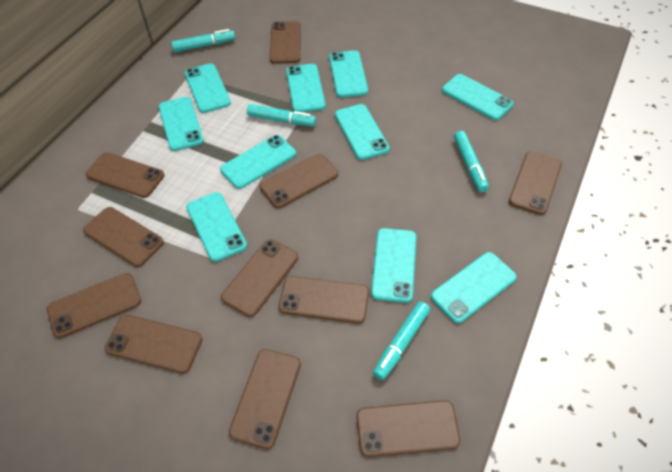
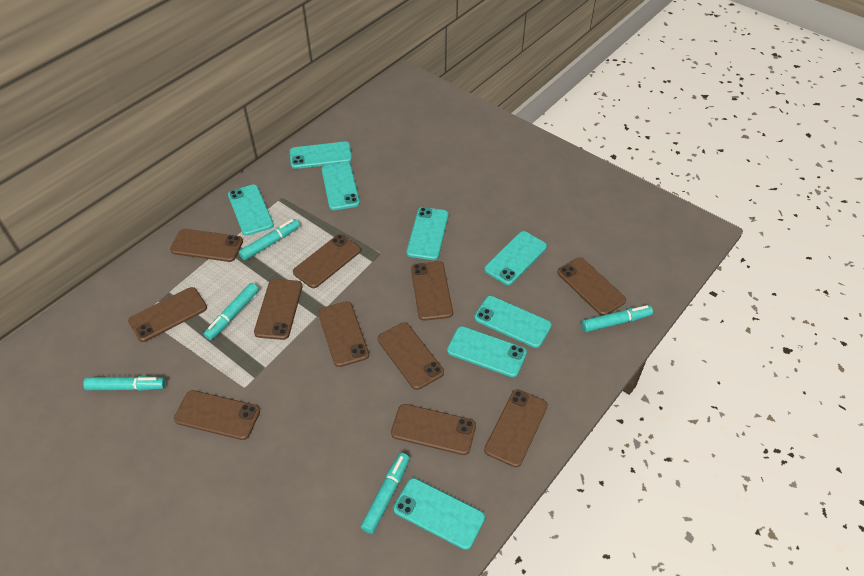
turquoise marker: [171,29,235,52] [247,104,316,126] [373,301,430,380] [454,131,489,192] = 4 -> [83,376,166,391] [204,283,259,340] [239,219,300,261] [361,453,410,534] [581,305,653,332] = 5
turquoise phone: [159,97,204,151] [185,63,231,113] [186,192,247,262] [220,135,296,189] [286,64,326,112] [329,50,368,98] [335,104,390,160] [371,228,417,303] [431,252,517,323] [442,74,514,120] = 10 -> [228,184,274,236] [290,142,352,169] [321,162,360,210] [393,478,485,550] [407,207,449,260] [447,326,527,377] [474,296,552,348] [484,231,547,285] = 8

